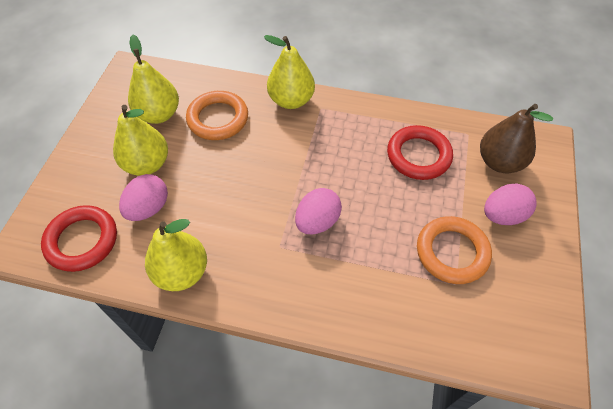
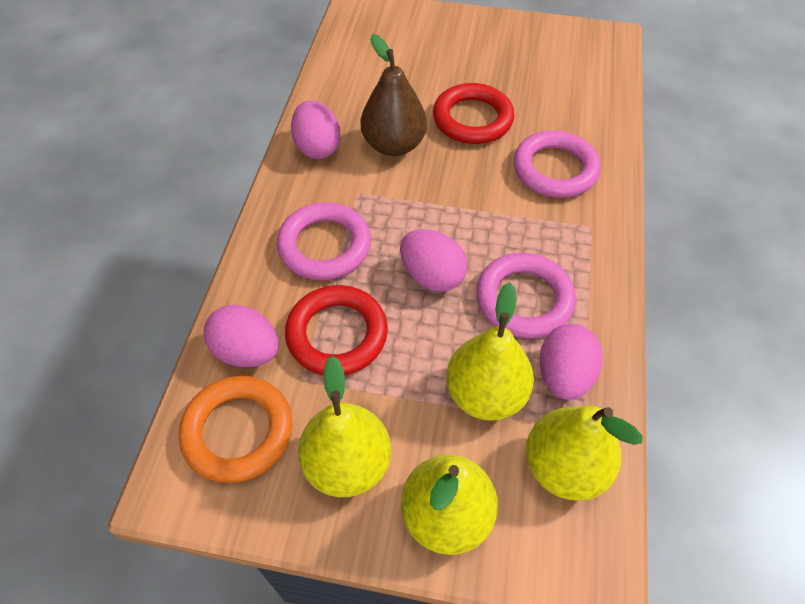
orange ring: [186,91,248,140] [417,216,492,284] = 2 -> [179,376,292,483] = 1
pink egg: [119,174,168,221] [295,188,342,235] [484,184,537,225] = 3 -> [204,304,279,367] [291,100,341,159] [400,229,467,292] [539,324,603,400] = 4
pink ring: none = 0 -> [277,202,371,280] [476,253,576,338] [514,130,601,198] = 3

